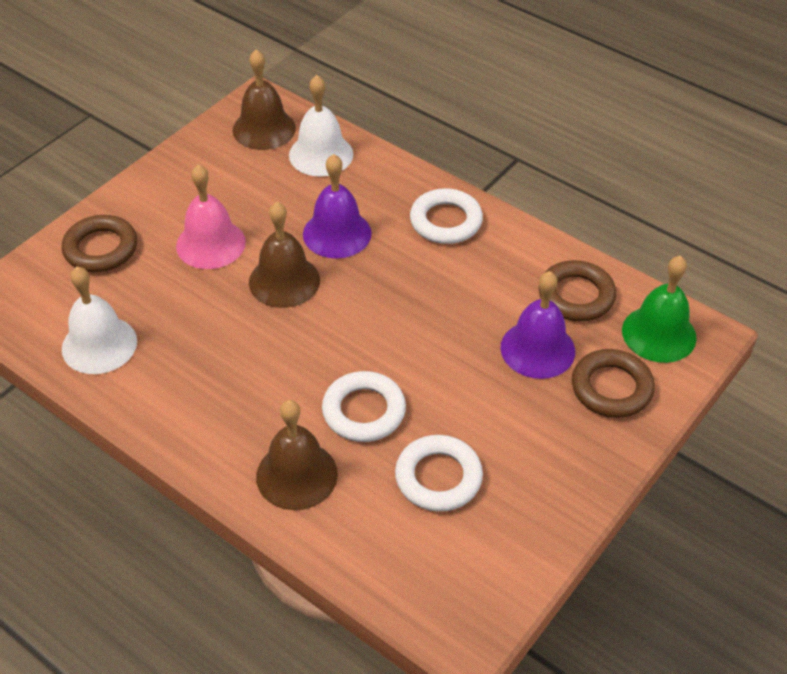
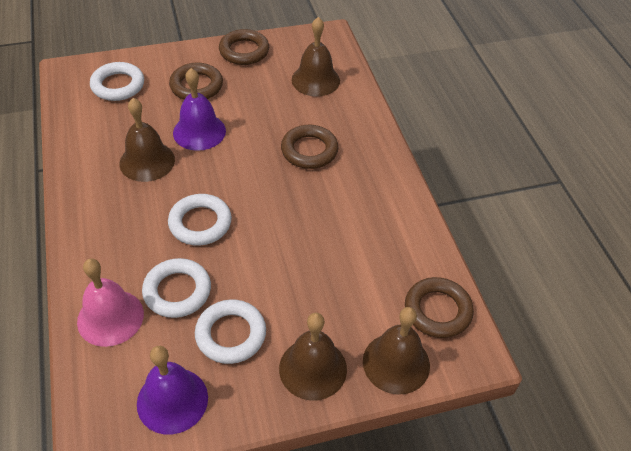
brown bell: [233,49,296,150] [249,202,320,308] [256,400,338,510] = 3 -> [120,98,175,182] [279,313,347,401] [292,17,340,97] [363,307,430,395] = 4
brown ring: [62,215,137,272] [539,260,616,321] [572,349,655,418] = 3 -> [169,63,223,99] [219,29,269,65] [281,125,338,169] [405,277,474,338] = 4
green bell: [622,256,697,363] = 1 -> none = 0
white bell: [62,267,137,374] [289,75,353,176] = 2 -> none = 0
white ring: [322,371,406,442] [395,435,483,512] [410,188,483,244] = 3 -> [90,62,144,101] [142,258,211,318] [168,194,232,246] [195,299,266,364] = 4

